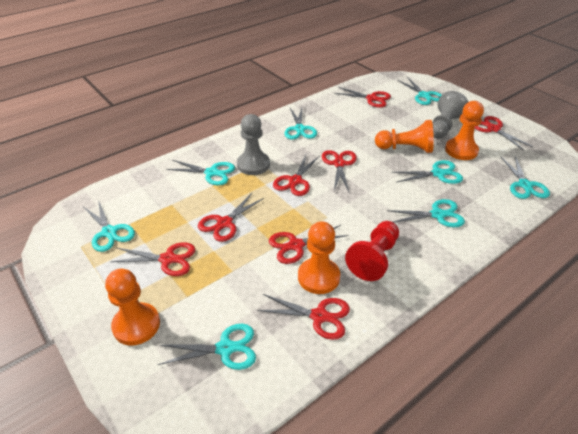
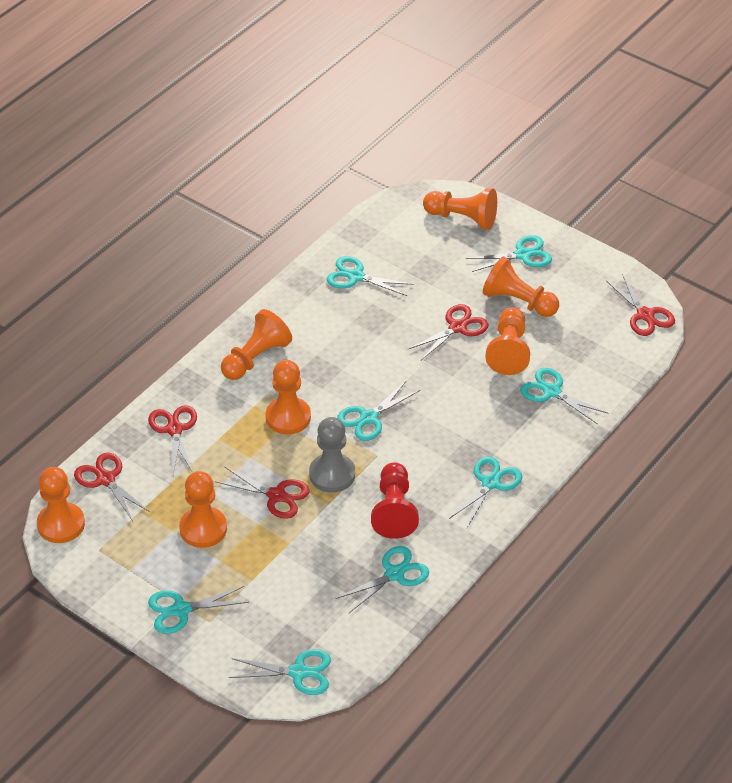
grey pawn: [237,114,270,175] [432,91,468,138] = 2 -> [309,417,355,493] = 1
orange pawn: [105,269,160,345] [298,221,340,294] [375,120,434,153] [445,101,484,160] = 4 -> [37,467,85,543] [179,471,227,548] [221,309,292,380] [266,360,311,434] [423,188,497,230] [483,256,559,317] [485,307,530,375] = 7
red scissors: [110,242,195,276] [198,193,264,242] [257,294,350,340] [269,225,349,264] [273,155,320,196] [322,150,357,192] [334,87,391,108] [475,116,533,150] = 8 -> [74,453,150,521] [148,405,197,474] [215,466,310,519] [408,304,489,360] [606,274,675,336] = 5

